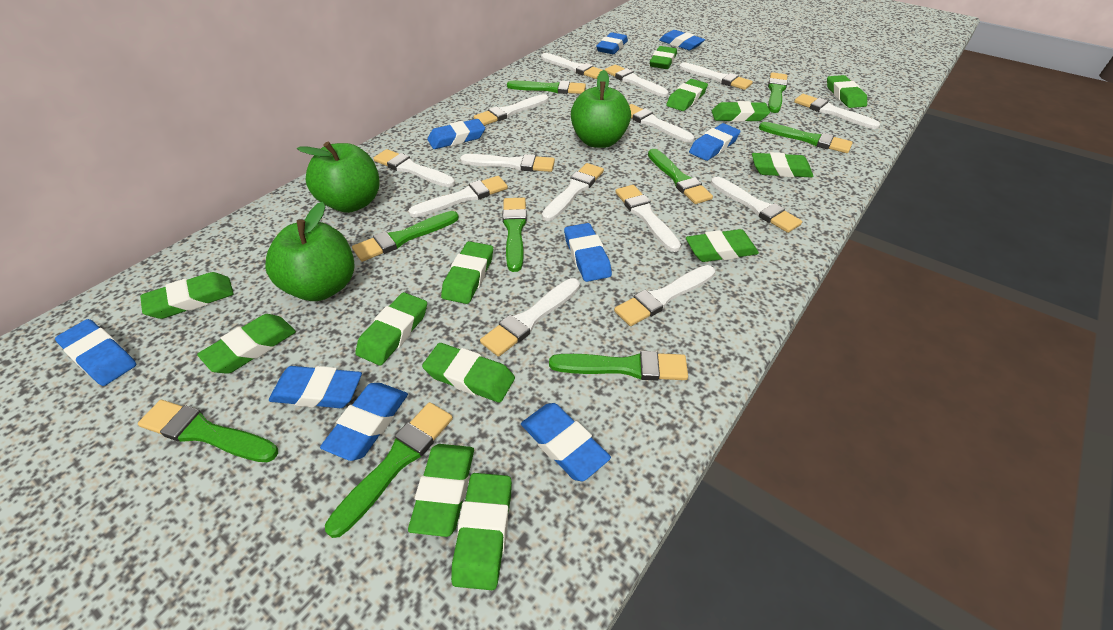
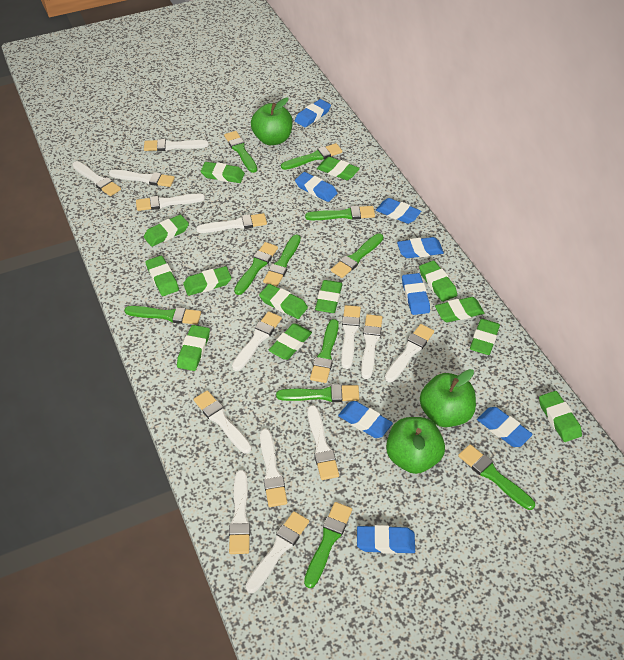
blue eraser: [55,319,136,386] [269,366,362,408] [320,383,408,461] [427,119,485,149] [521,403,611,481] [564,223,612,282] [596,32,628,54] [659,30,705,50] [689,123,741,161] = 9 -> [295,99,331,127] [295,172,337,202] [338,401,393,438] [357,525,415,554] [376,198,421,224] [397,237,444,258] [402,273,430,315] [477,407,533,447] = 8
green brush: [138,400,278,462] [325,402,453,538] [352,211,459,262] [502,198,527,272] [507,81,586,94] [549,351,688,381] [648,149,713,204] [759,122,853,153] [768,72,788,113] = 9 -> [124,306,201,325] [224,131,257,173] [234,242,278,295] [263,234,301,287] [276,384,359,402] [281,143,342,170] [304,502,352,588] [305,206,375,220] [310,319,339,383] [331,234,383,278] [458,444,535,510] = 11

